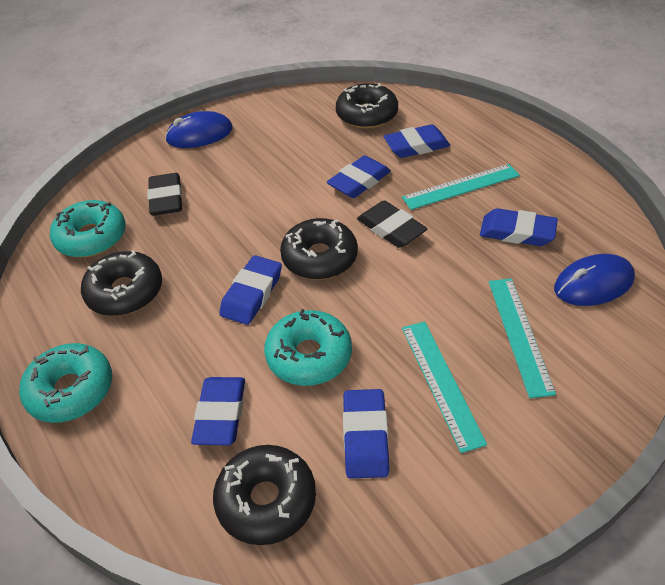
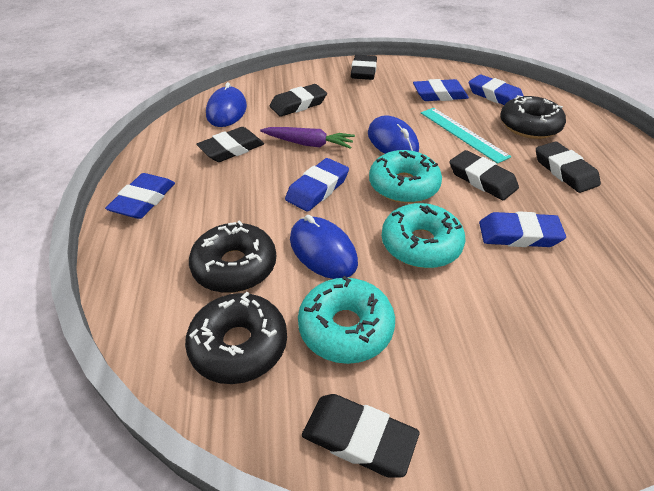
black donut: [81,250,162,316] [213,445,316,545] [280,218,358,280] [336,83,398,129] = 4 -> [185,292,287,384] [189,220,276,293] [500,95,566,139] = 3
black eraser: [147,173,182,216] [357,200,427,248] = 2 -> [196,127,264,162] [270,84,327,117] [302,394,420,478] [351,55,377,80] [449,150,519,200] [536,141,601,193] = 6
blue eraser: [191,377,245,445] [219,255,282,325] [327,156,391,198] [343,389,389,479] [384,124,450,158] [480,208,558,246] = 6 -> [105,173,175,219] [285,158,349,212] [413,79,469,101] [469,74,524,105] [479,211,566,247] = 5
blue mouse: [165,111,233,148] [554,254,635,306] = 2 -> [206,82,247,127] [290,215,358,279] [368,115,419,154] = 3
purple carrot: none = 0 -> [260,127,355,149] = 1
turquoise ruler: [402,164,520,210] [402,321,487,453] [489,278,556,398] = 3 -> [421,108,511,164] = 1

